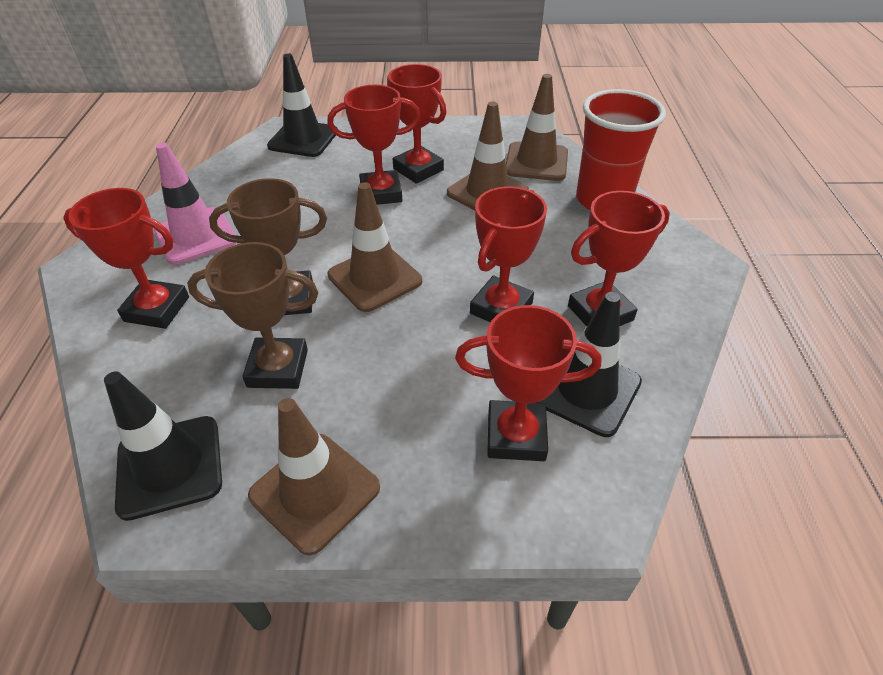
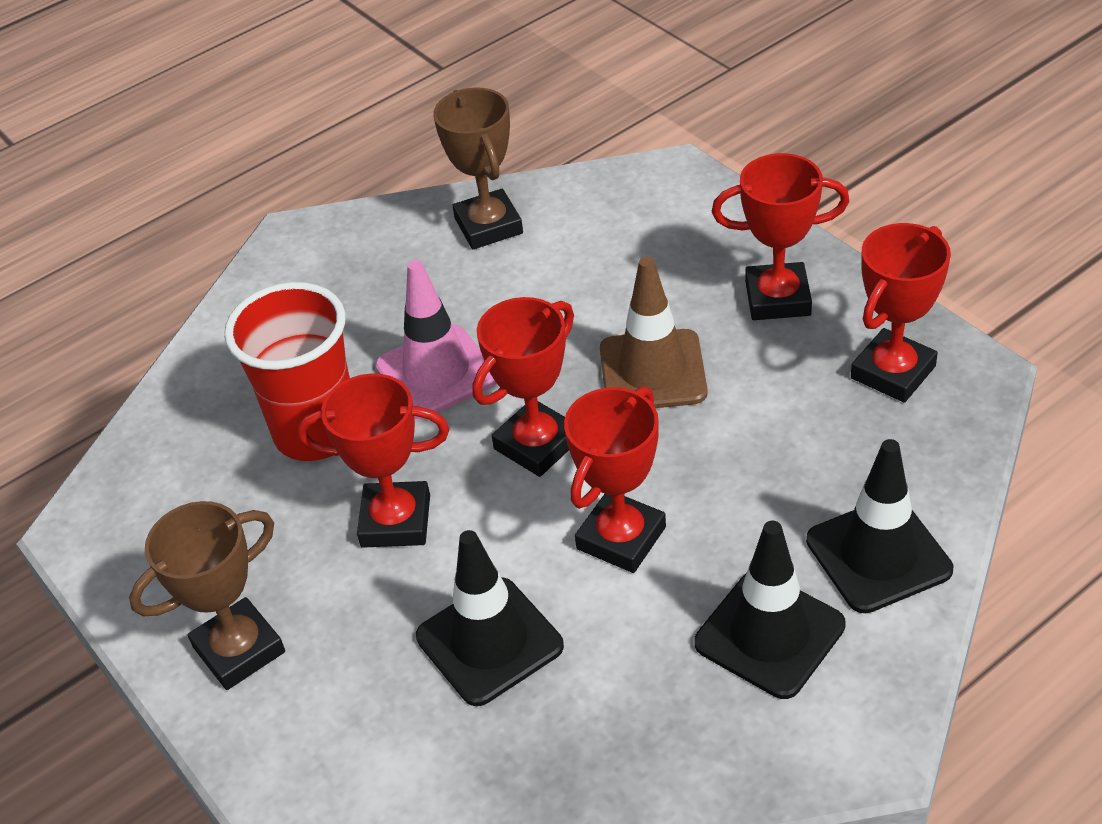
brown traffic cone: [248,398,380,555] [327,182,422,312] [447,101,529,210] [506,74,568,181] = 4 -> [600,257,708,408] = 1
red trophy: [63,188,189,329] [327,85,421,205] [387,64,447,184] [455,305,601,461] [470,186,547,322] [568,191,670,326] = 6 -> [297,373,449,548] [473,297,574,477] [564,386,666,573] [712,153,850,320] [851,223,951,403] = 5

